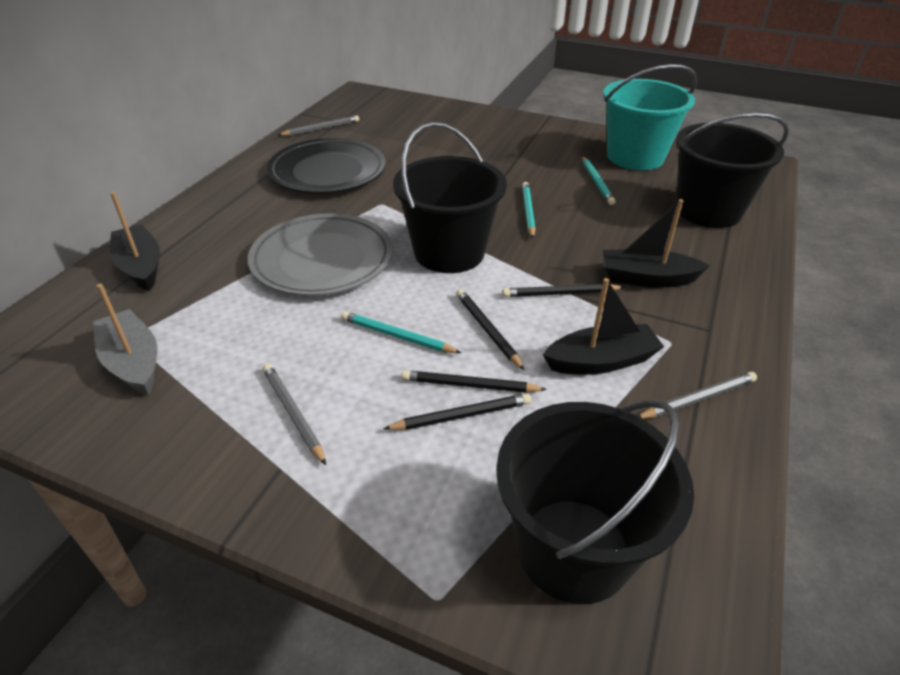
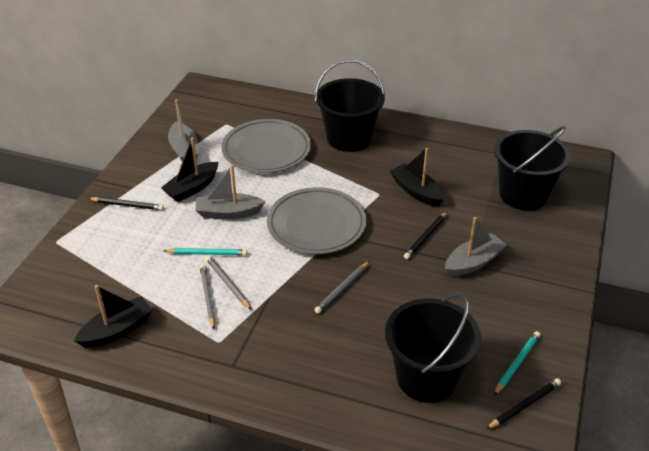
black pencil: [383,393,531,430] [401,370,547,393] [456,289,525,371] [502,284,624,297] = 4 -> [88,197,164,210] [404,212,447,259] [486,378,561,429] = 3
black plate: [267,138,386,194] = 1 -> none = 0
grey boat: [93,284,157,395] = 1 -> [168,99,199,162] [195,165,265,219] [445,217,507,277] = 3
grey plate: [248,213,393,296] = 1 -> [221,119,311,173] [267,187,366,254] = 2
turquoise bucket: [603,64,697,170] = 1 -> none = 0
turquoise pencil: [341,311,461,353] [522,182,536,238] [582,156,615,205] = 3 -> [163,248,247,255] [494,331,540,395] = 2

